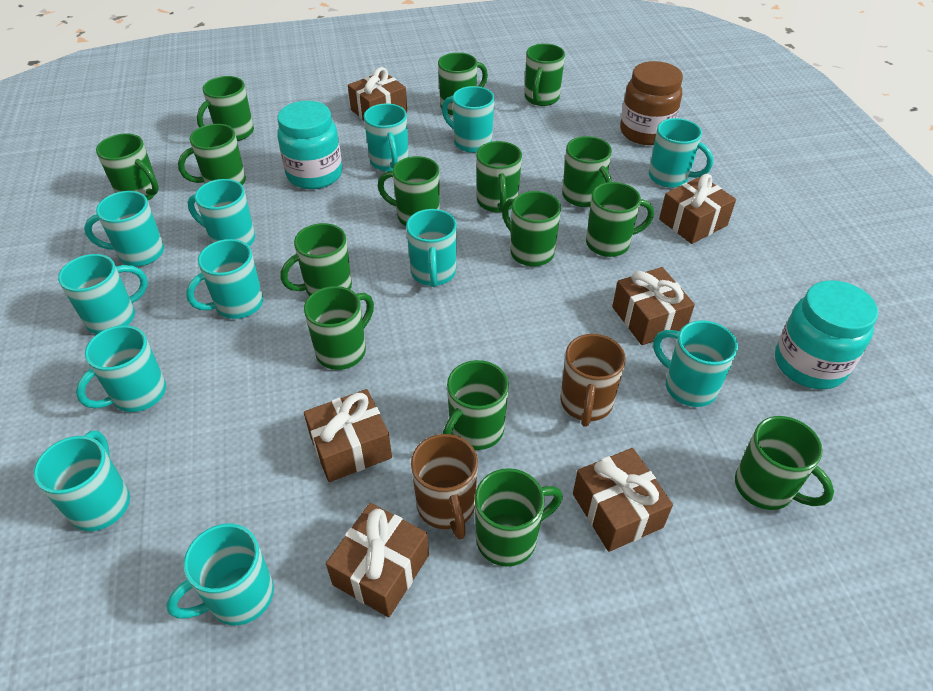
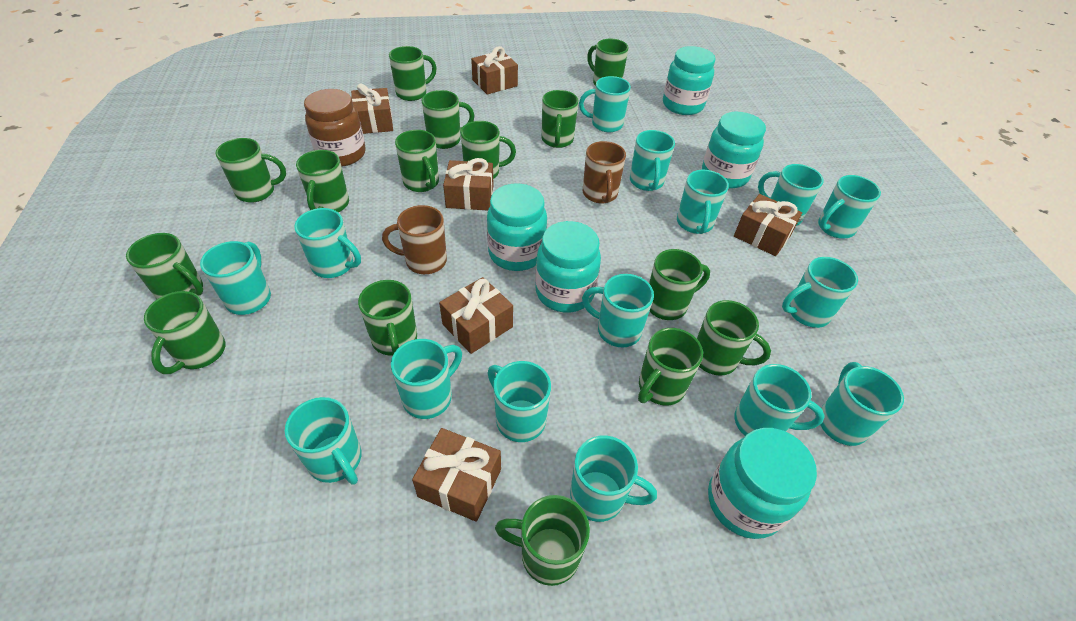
turquoise jar: [277,101,342,189] [775,280,878,389] = 2 -> [487,183,547,271] [535,221,601,313] [663,46,716,115] [702,112,766,189] [708,428,817,539] = 5
turquoise mug: [34,431,130,531] [58,254,148,334] [76,325,166,412] [84,191,164,266] [166,523,274,626] [186,239,263,319] [188,179,255,246] [364,103,409,172] [406,209,457,287] [442,86,494,153] [649,118,713,188] [653,320,738,407] = 12 -> [200,241,271,315] [285,397,362,485] [294,208,361,278] [391,339,462,419] [488,361,551,442] [570,436,657,522] [579,76,631,132] [582,274,654,348] [630,130,675,191] [677,170,729,234] [734,364,824,436] [758,164,824,226] [782,257,858,328] [818,175,881,239] [820,362,904,446] = 15

